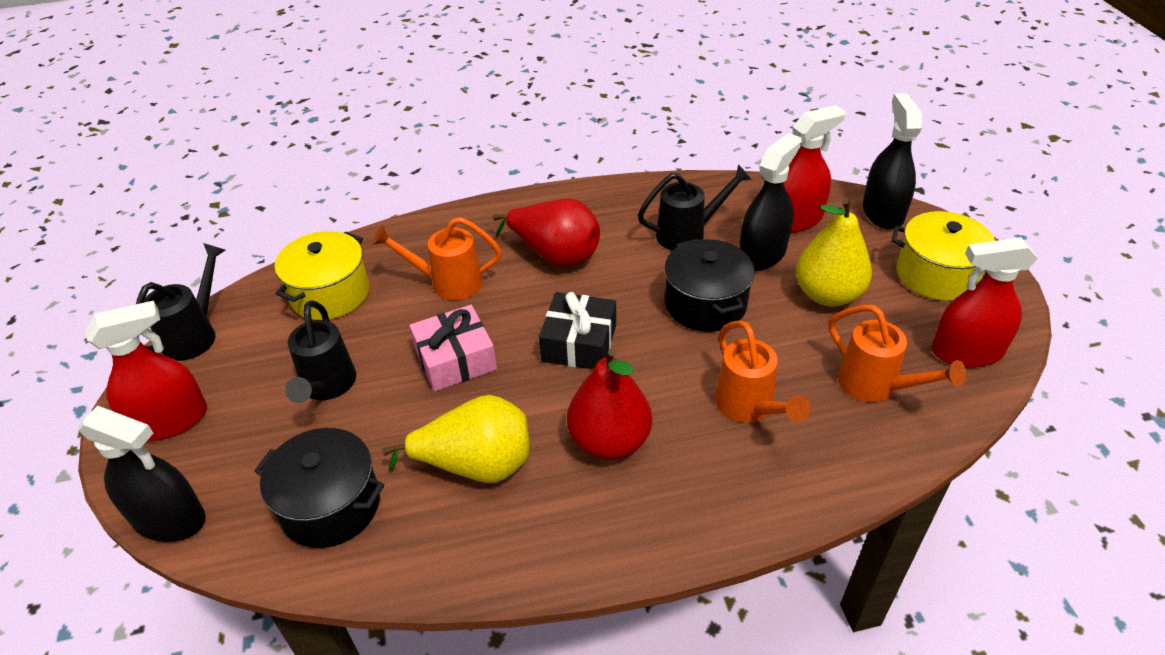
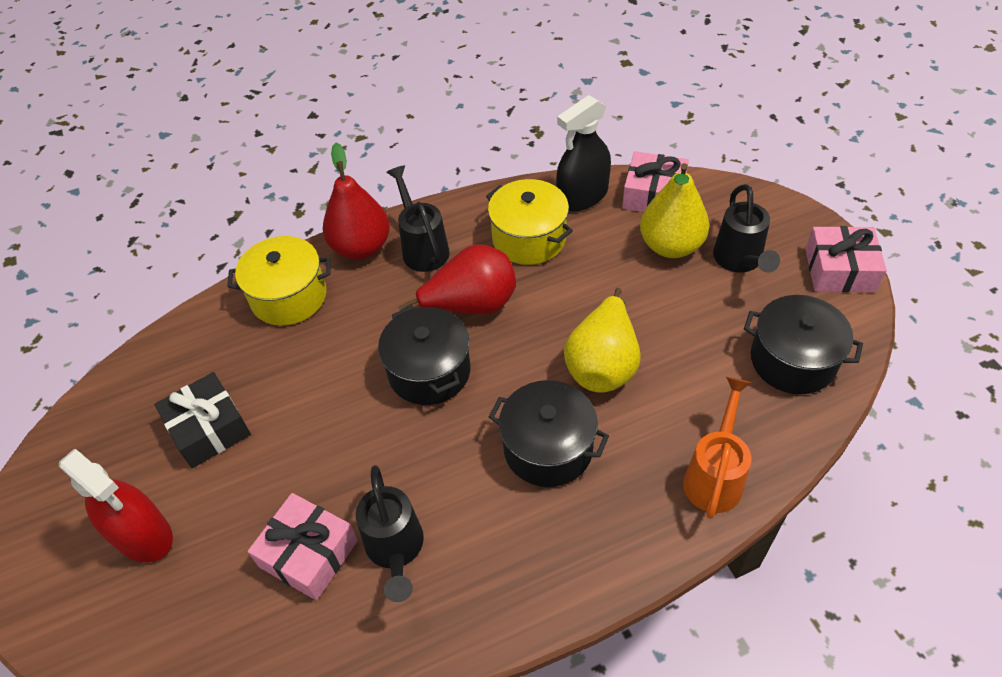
black pot: [254,428,384,548] [664,239,755,332] = 2 -> [378,306,470,405] [489,380,609,487] [744,295,863,394] = 3
black spray bottle: [78,405,206,542] [739,133,802,271] [863,93,922,230] = 3 -> [556,95,611,211] = 1
orange watering can: [372,217,502,300] [715,320,811,423] [829,305,967,402] = 3 -> [683,377,751,519] = 1
pink gift: [409,305,497,391] = 1 -> [248,493,358,600] [622,151,689,212] [805,226,887,292] = 3
red spray bottle: [86,300,207,441] [783,105,846,233] [932,237,1038,367] = 3 -> [59,449,173,562] = 1

